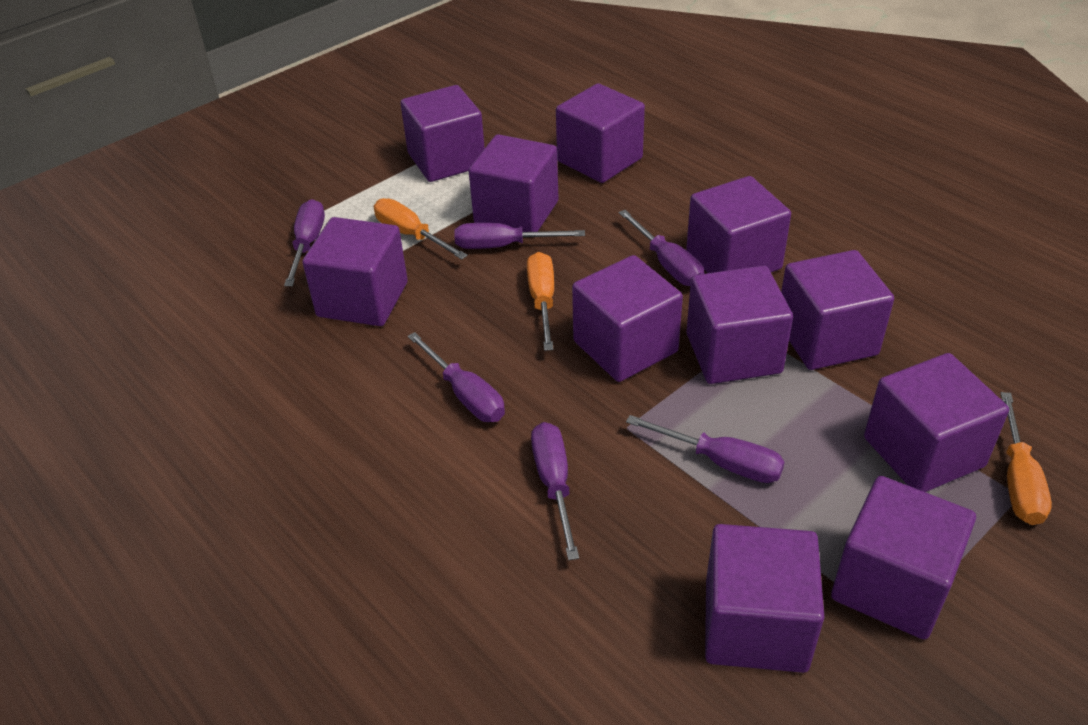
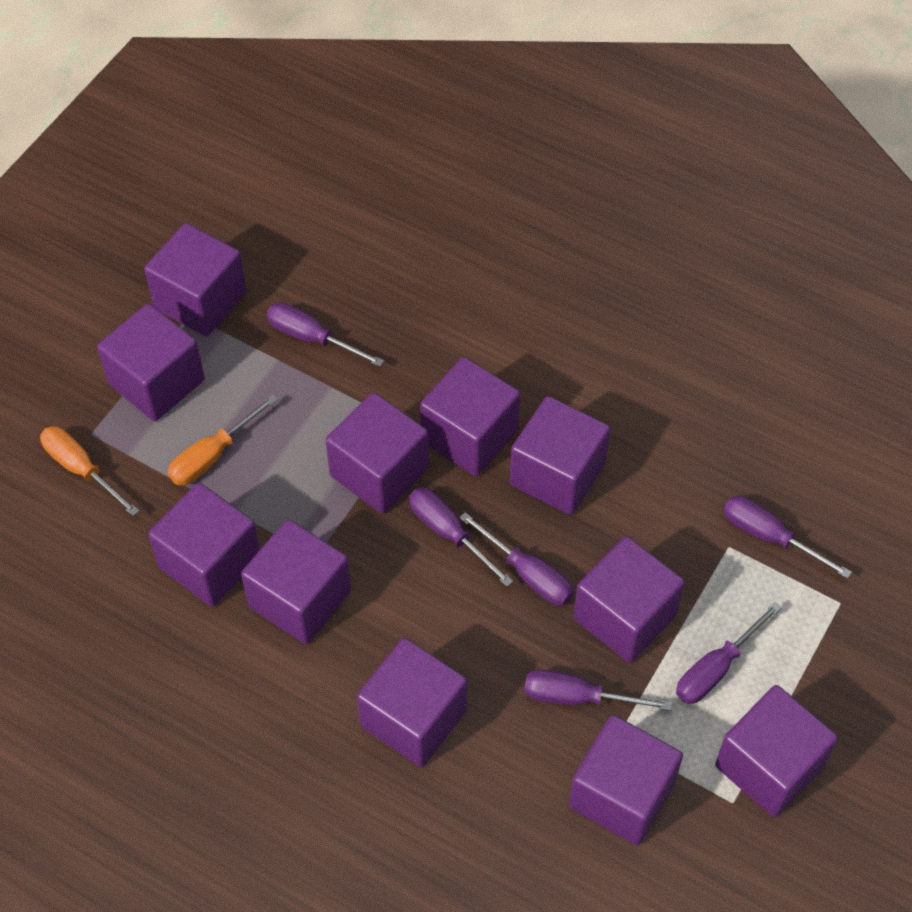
orange screwdriver: [374,198,468,259] [527,252,554,351] [1001,392,1052,525] = 3 -> [40,426,139,516] [168,395,278,485] = 2

